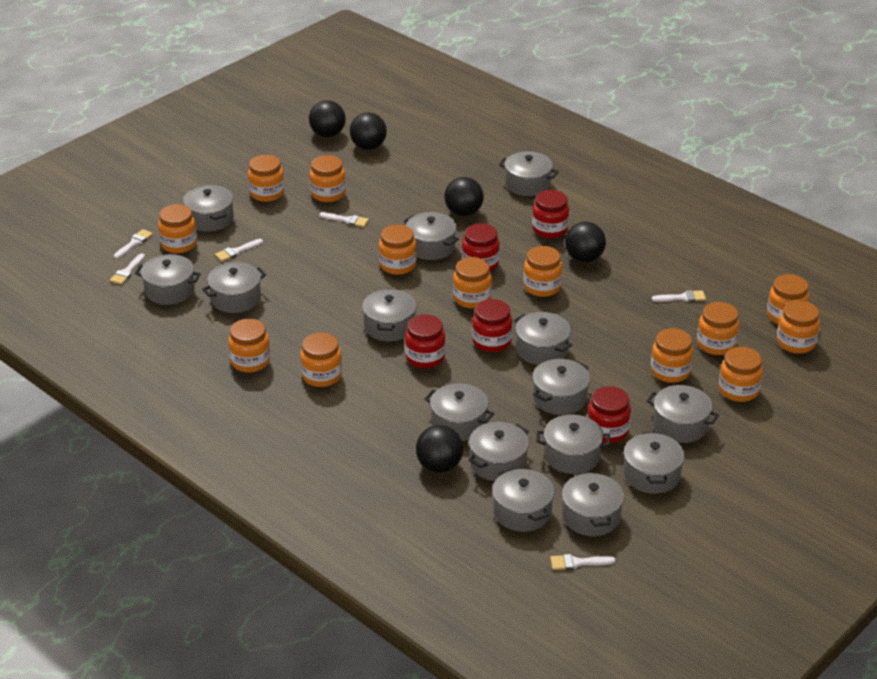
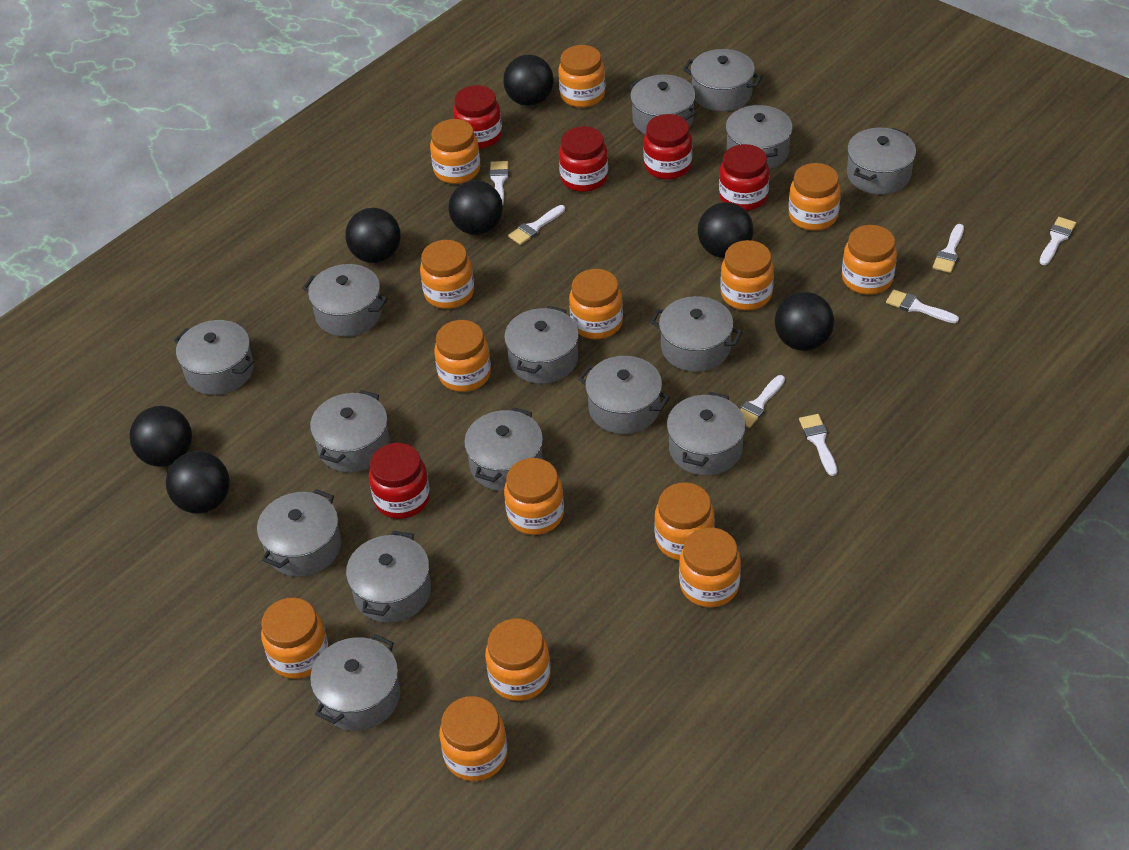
black ball: [309,100,346,137] [350,112,387,150] [416,425,463,473] [444,177,484,216] [565,222,606,262] = 5 -> [129,406,192,467] [166,451,230,514] [346,208,401,263] [449,180,503,235] [503,55,554,106] [698,202,754,258] [775,292,834,351] = 7
orange jar: [158,204,197,253] [228,319,270,373] [248,155,284,202] [300,332,342,387] [309,155,346,202] [379,225,417,275] [453,257,492,308] [523,246,562,297] [651,328,693,383] [697,302,739,355] [719,347,763,402] [767,274,809,324] [777,300,820,354] = 13 -> [261,598,329,679] [420,240,474,309] [430,119,480,184] [434,320,491,392] [439,696,508,781] [485,618,551,701] [504,458,564,535] [558,45,605,108] [569,269,623,339] [654,482,715,561] [679,527,741,608] [720,240,774,310] [789,163,841,231] [842,225,897,295] = 14
white brush: [110,253,145,285] [114,229,153,259] [215,239,263,262] [319,212,369,227] [550,554,615,570] [652,290,706,302] = 6 -> [490,161,509,205] [508,205,565,245] [740,375,785,428] [799,414,837,476] [886,290,959,323] [932,224,964,273] [1039,217,1076,265] = 7

